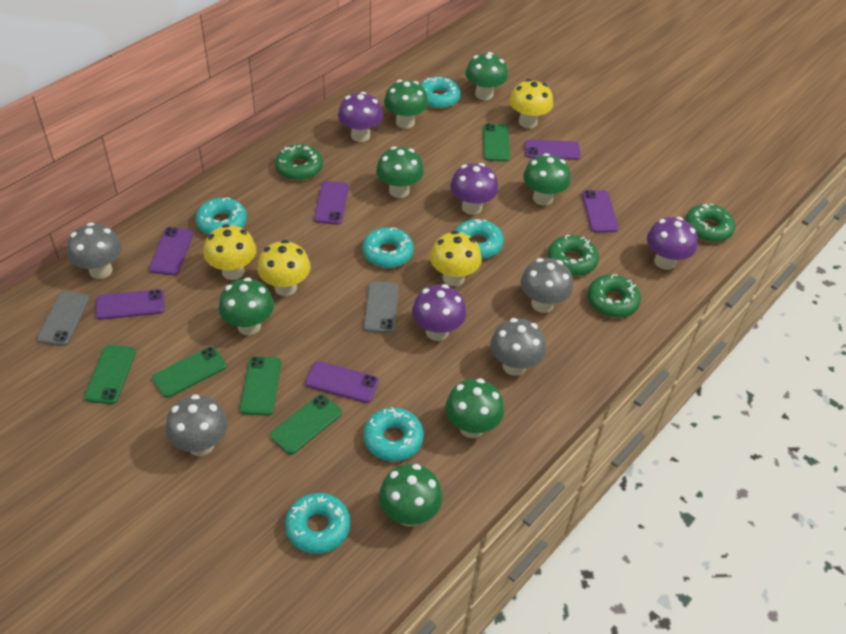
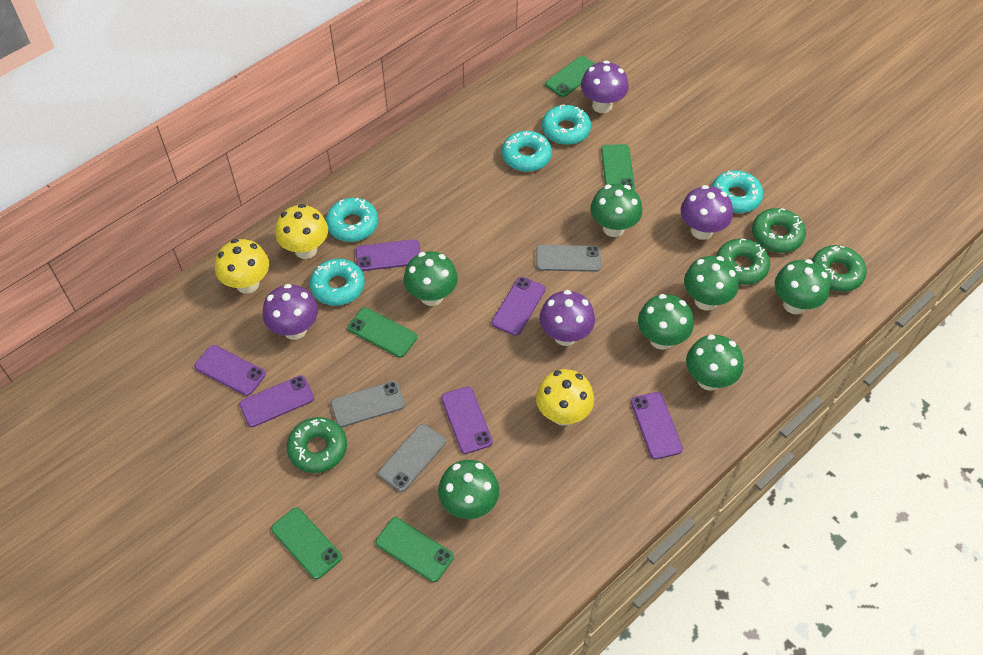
grey mushroom: [67,223,122,279] [166,394,228,456] [490,318,546,376] [521,258,573,313] = 4 -> none = 0
grey phone: [37,291,90,346] [364,281,399,333] = 2 -> [331,381,405,427] [378,424,446,492] [536,245,601,272] = 3
turquoise donut: [196,197,247,235] [285,493,350,554] [362,227,414,268] [363,407,424,461] [420,77,461,109] [455,219,504,259] = 6 -> [310,258,365,306] [326,198,378,242] [502,131,552,172] [542,105,591,145] [712,170,763,213] = 5
yellow mushroom: [203,224,256,280] [257,240,311,296] [430,231,482,286] [510,79,553,128] = 4 -> [215,239,269,294] [275,204,328,259] [536,369,594,426] = 3

